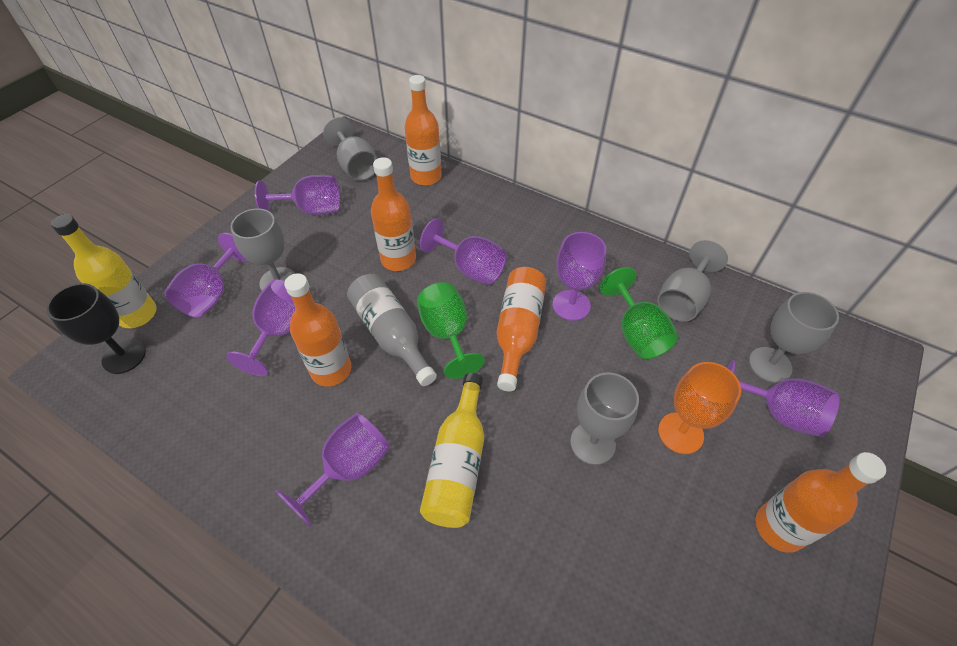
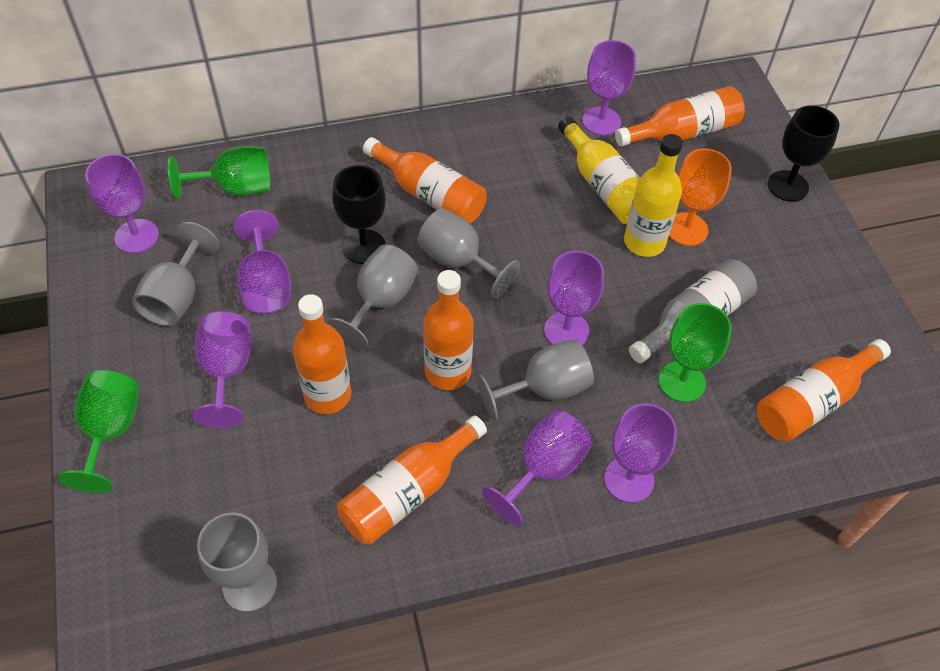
black goblet: [46,283,146,374] = 1 -> [332,165,386,264] [768,105,839,202] = 2
green goblet: [417,282,485,379] [600,267,678,359] = 2 -> [58,370,139,493] [168,146,270,199] [659,303,732,402] = 3
orange bottle: [284,273,351,386] [371,157,416,271] [405,75,442,186] [497,267,546,392] [756,452,886,553] = 5 -> [293,294,351,414] [337,415,487,545] [363,137,487,223] [423,270,474,390] [615,86,745,147] [757,339,891,442] = 6

